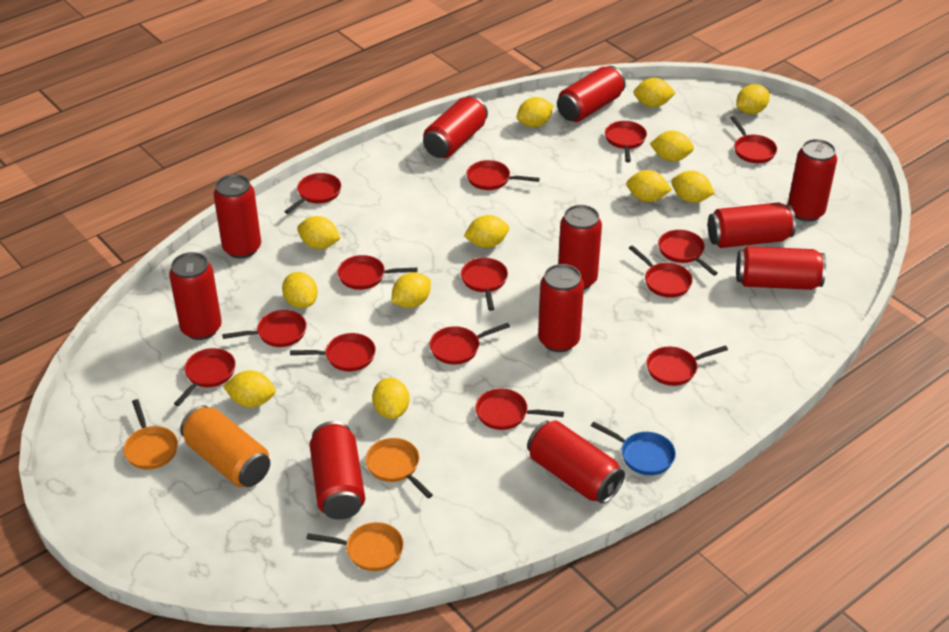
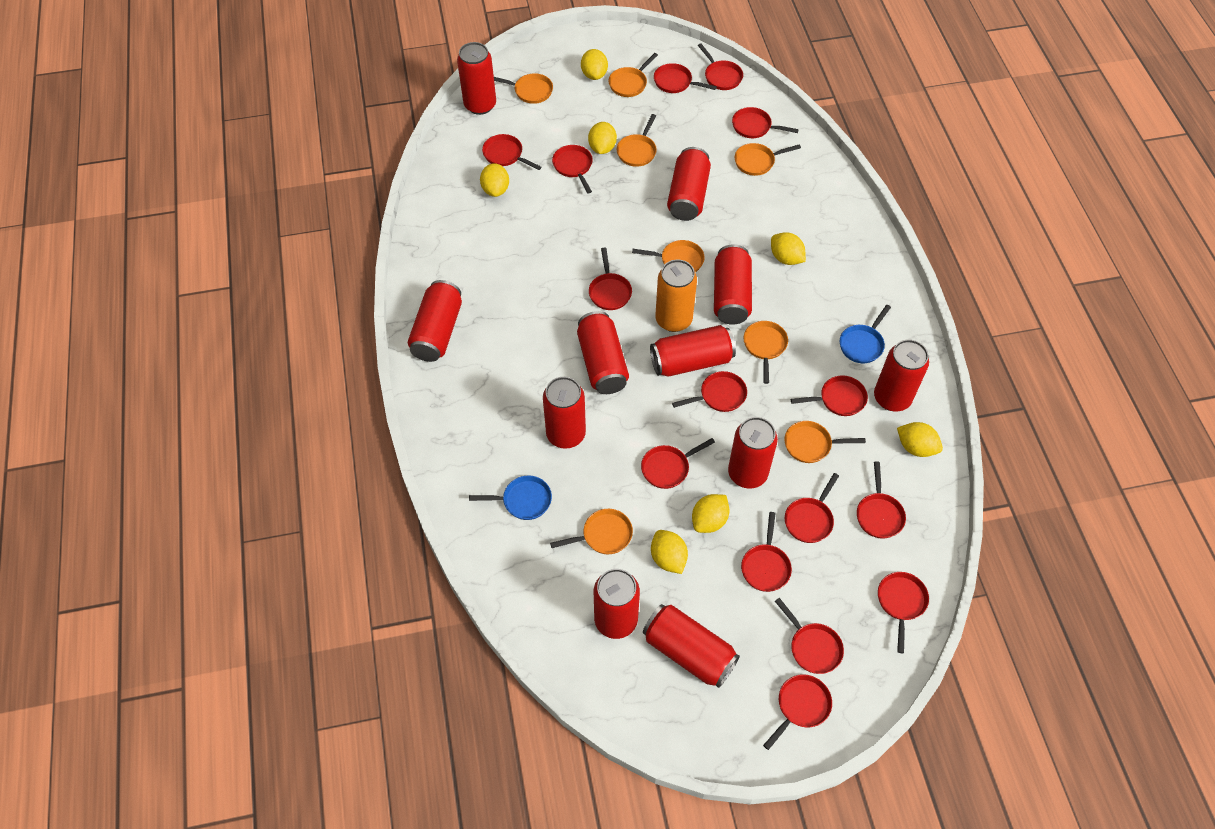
blue pan: [591,422,676,475] = 1 -> [469,475,552,520] [840,305,891,363] = 2
orange pan: [123,399,178,470] [306,522,404,571] [365,438,433,498] = 3 -> [494,73,553,104] [550,509,633,554] [609,53,658,97] [617,114,657,167] [632,240,705,272] [735,143,801,176] [743,321,788,384] [784,421,866,463] = 8
red pan: [174,348,236,406] [222,310,307,347] [284,173,341,214] [290,333,376,371] [337,255,418,290] [430,323,510,365] [461,258,508,311] [467,160,540,190] [475,389,564,430] [605,121,647,162] [629,245,693,298] [647,345,728,386] [658,230,718,276] [730,116,777,163] = 14 -> [482,134,541,170] [552,145,593,193] [589,247,632,310] [641,438,715,489] [654,63,717,93] [672,371,747,412] [698,43,743,90] [732,107,799,138] [741,512,792,592] [763,674,832,750] [775,598,844,674] [785,473,839,543] [791,375,868,416] [857,461,906,538] [878,572,929,653] = 15
yellow lemon: [223,370,276,407] [282,272,318,308] [297,216,341,249] [372,378,409,419] [391,272,431,308] [464,215,509,248] [517,97,553,127] [626,170,672,202] [633,78,676,107] [650,131,694,161] [671,171,715,203] [736,84,770,114] = 12 -> [480,163,509,197] [581,49,608,80] [588,122,617,154] [651,530,688,574] [692,494,730,533] [771,232,806,265] [897,422,943,457] = 7

